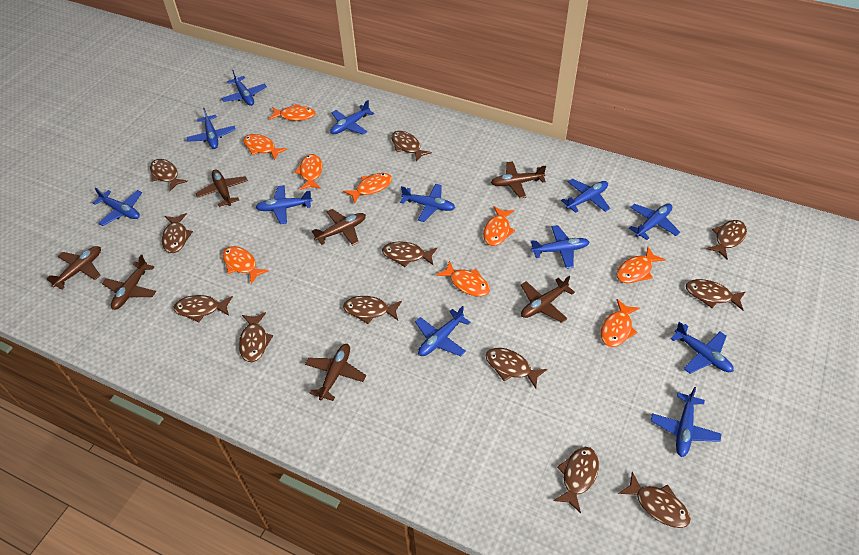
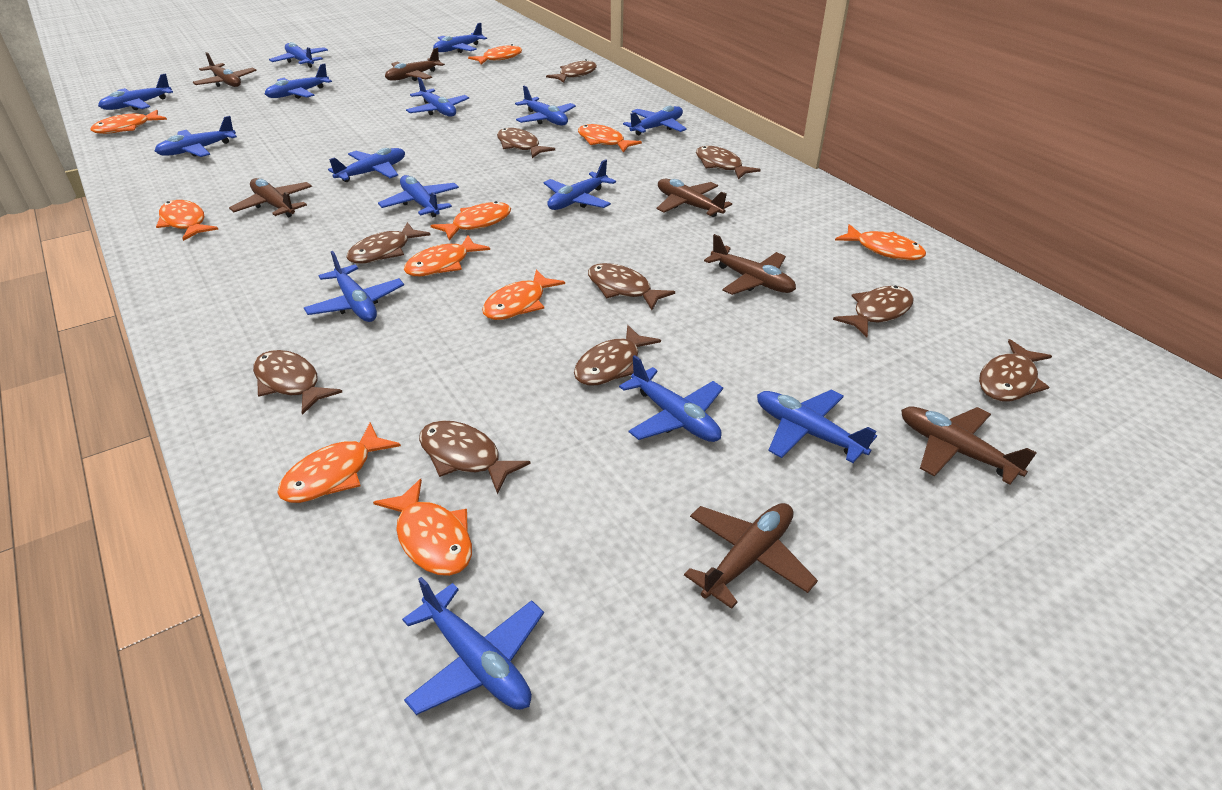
blue plane: [93,188,142,226] [186,108,236,149] [221,70,267,106] [255,185,312,224] [331,100,374,135] [400,184,455,222] [415,306,471,356] [531,225,589,269] [561,179,610,213] [629,203,680,240] [651,387,721,457] [670,322,734,374] = 12 -> [98,73,173,110] [155,116,237,157] [265,63,332,99] [269,42,328,68] [304,251,404,322] [328,148,405,182] [378,175,459,217] [402,577,544,715] [406,77,469,117] [433,23,487,53] [515,85,576,125] [544,159,616,210] [619,355,723,442] [623,106,687,135] [757,390,877,463] = 15
brown fish: [150,159,188,191] [162,213,193,253] [174,295,233,323] [239,312,273,362] [343,296,402,324] [382,241,437,267] [391,131,432,162] [486,348,547,389] [553,447,599,513] [618,472,691,528] [686,279,745,310] [706,220,747,259] = 12 -> [253,350,342,415] [346,222,430,264] [419,420,531,494] [497,128,555,158] [546,59,597,83] [574,325,661,386] [588,263,675,310] [696,146,761,180] [833,285,913,337] [979,339,1052,402] = 10
orange fish: [222,246,269,284] [243,134,287,161] [269,104,316,121] [294,154,323,190] [343,173,392,204] [436,260,490,297] [483,206,515,246] [601,299,640,347] [616,247,665,283] = 9 -> [91,110,167,134] [156,200,219,241] [277,422,401,503] [373,479,472,576] [404,235,490,276] [430,201,511,240] [468,44,522,65] [482,269,565,320] [578,124,642,152] [835,224,926,260] = 10

